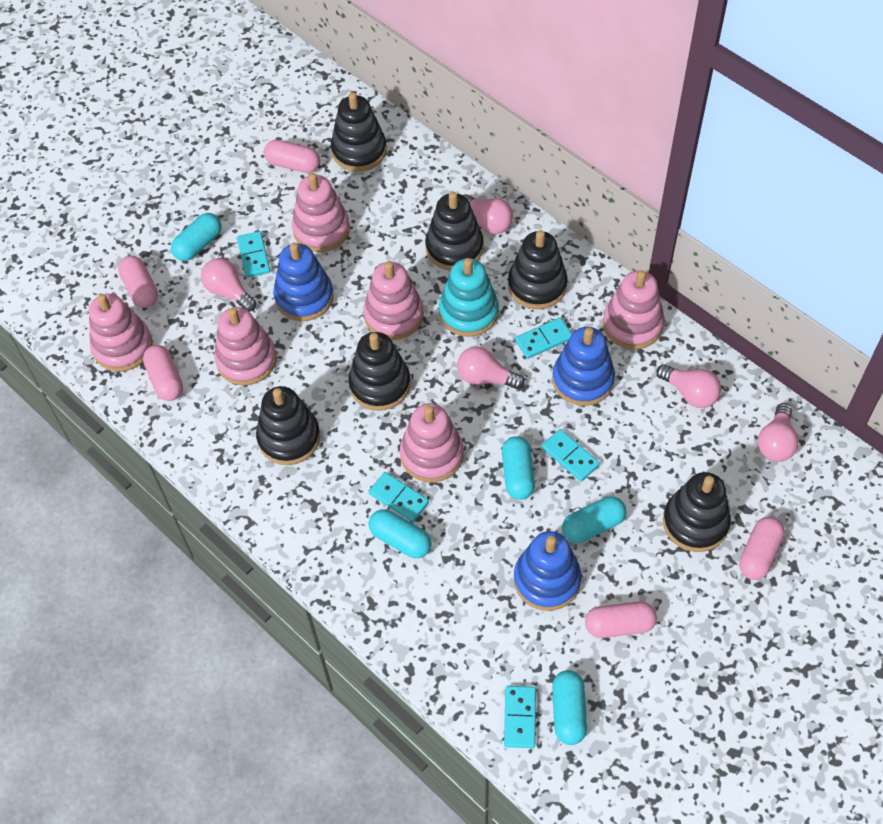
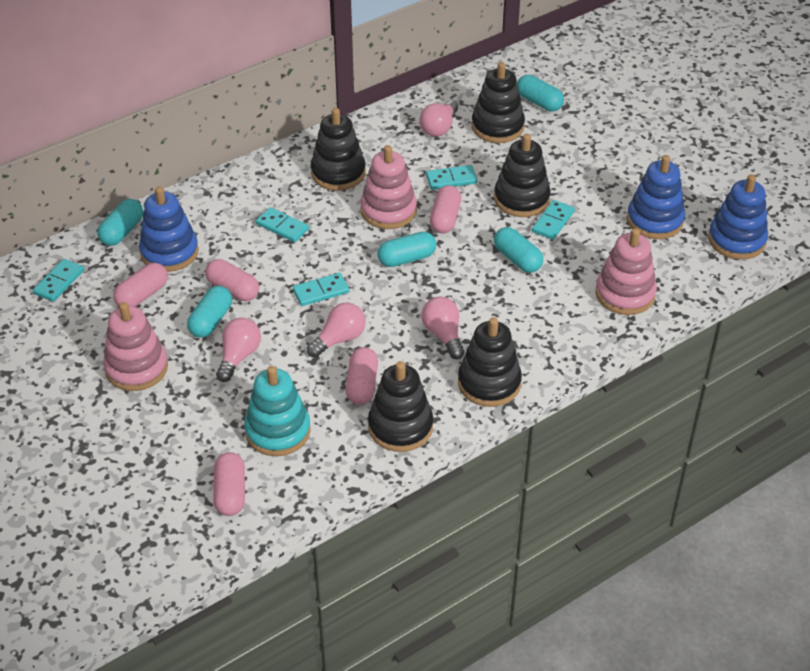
black stacking toy: [256,386,320,465] [331,92,387,172] [348,332,411,411] [425,192,484,271] [508,230,568,309] [663,472,731,552] = 6 -> [311,108,366,191] [368,361,433,452] [458,317,522,407] [472,62,525,143] [494,134,551,217] = 5
pink light bulb: [201,258,256,312] [457,346,525,389] [463,194,513,234] [656,364,721,408] [757,403,799,462] = 5 -> [216,318,261,382] [307,302,366,358] [419,100,458,137] [421,297,465,359] = 4
pink stacking toy: [89,294,153,372] [214,307,277,385] [292,173,350,252] [363,261,424,340] [400,403,464,482] [603,270,665,349] = 6 -> [103,302,168,391] [360,145,417,229] [595,228,657,315] = 3

